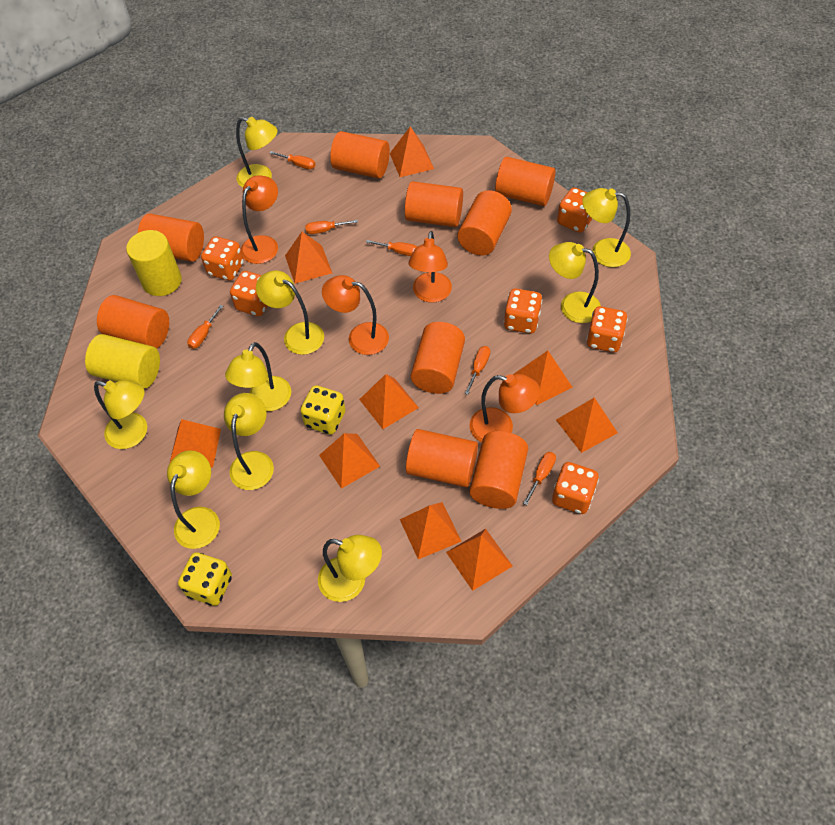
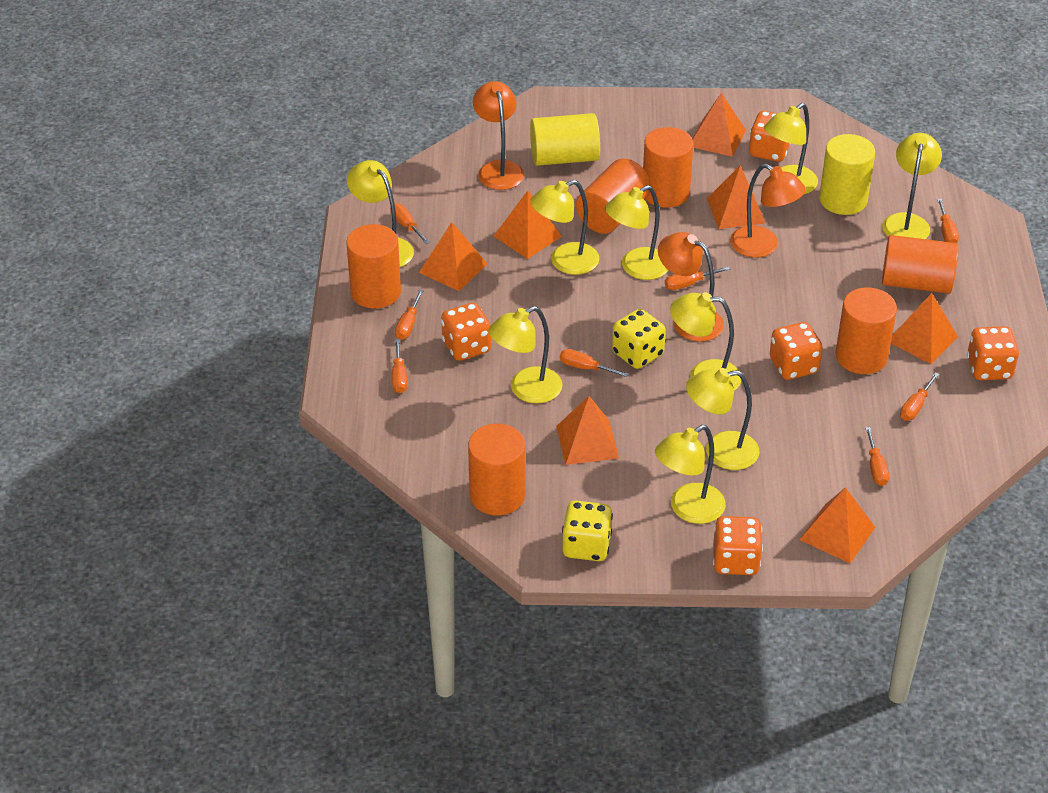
orange cylinder: [97,295,169,349] [138,214,204,262] [330,131,390,179] [405,181,463,227] [406,429,478,487] [411,322,465,394] [457,190,512,256] [469,431,528,509] [495,157,555,206] = 9 -> [347,224,401,309] [468,424,525,515] [576,159,651,234] [643,127,694,208] [835,288,897,374] [882,235,958,294] = 6
orange dice: [201,236,244,281] [230,271,268,316] [504,289,542,334] [552,462,599,514] [557,187,592,233] [586,306,628,352] = 6 -> [441,303,491,361] [713,516,763,575] [749,111,791,162] [770,322,823,380] [967,326,1019,380] = 5
orange lamp: [241,176,278,264] [322,275,389,355] [409,231,452,303] [469,374,540,443] = 4 -> [473,81,524,190] [658,232,724,341] [730,164,806,257] = 3
orange pyramid: [169,419,221,468] [285,232,332,284] [319,433,380,489] [359,374,419,429] [390,126,434,177] [400,502,462,559] [446,529,512,591] [514,351,573,405] [556,398,618,453] = 9 -> [419,222,487,291] [494,191,562,259] [556,396,619,465] [692,93,746,157] [707,165,765,229] [799,487,875,563] [891,293,958,364] = 7
orange screwdriver: [187,305,223,349] [270,151,315,169] [305,220,358,234] [366,240,417,256] [465,346,490,395] [523,452,556,505] = 6 -> [390,203,430,244] [392,339,407,393] [395,290,424,340] [560,349,629,377] [665,266,730,290] [865,427,889,486] [900,373,939,421] [937,199,959,243] = 8

